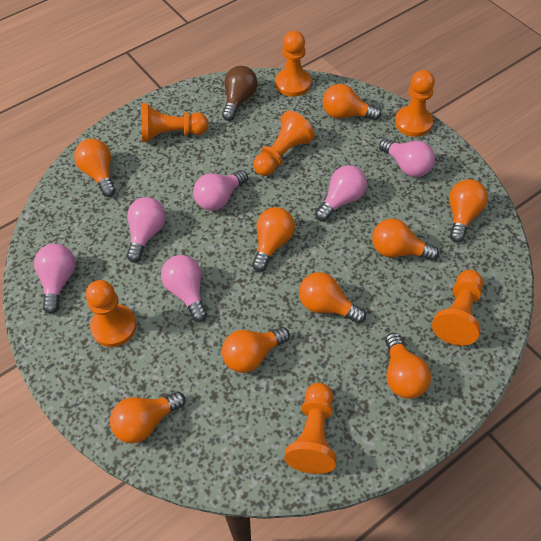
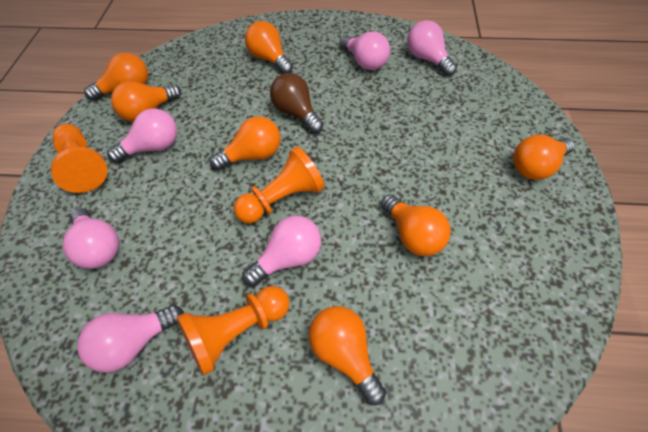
orange light bulb: [74,139,116,197] [110,391,186,444] [222,327,290,373] [252,207,295,272] [299,272,366,324] [323,84,381,120] [372,219,439,261] [385,333,431,399] [449,179,488,243] = 9 -> [84,53,148,100] [111,81,181,122] [210,116,281,170] [245,21,293,74] [309,306,386,405] [381,194,451,256] [513,135,575,180] = 7
orange pawn: [86,280,136,347] [141,103,209,142] [253,111,315,176] [275,31,311,97] [284,383,337,474] [395,70,435,137] [432,270,483,346] = 7 -> [51,124,108,193] [176,286,289,376] [234,146,325,223] = 3

